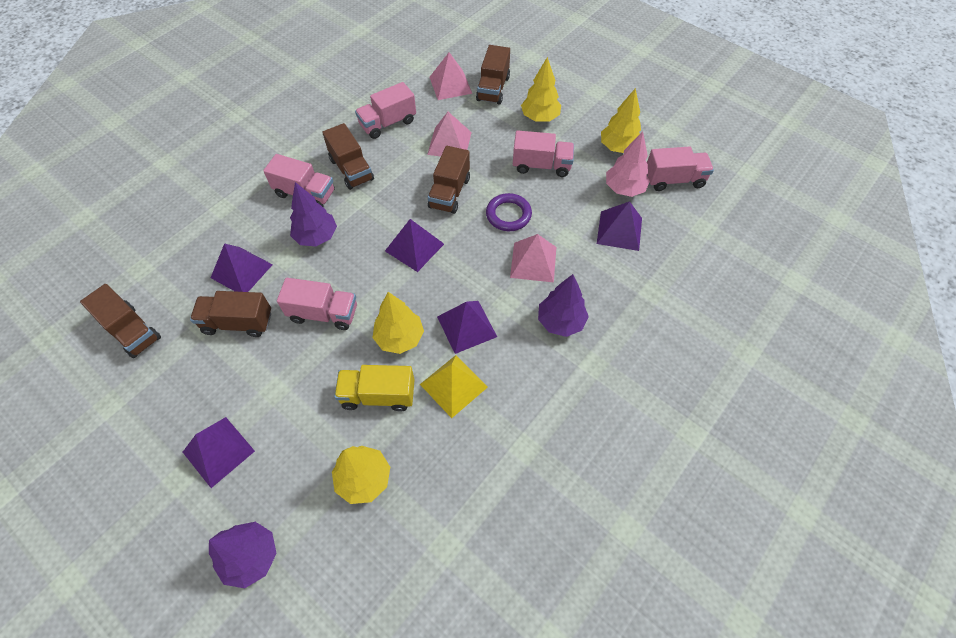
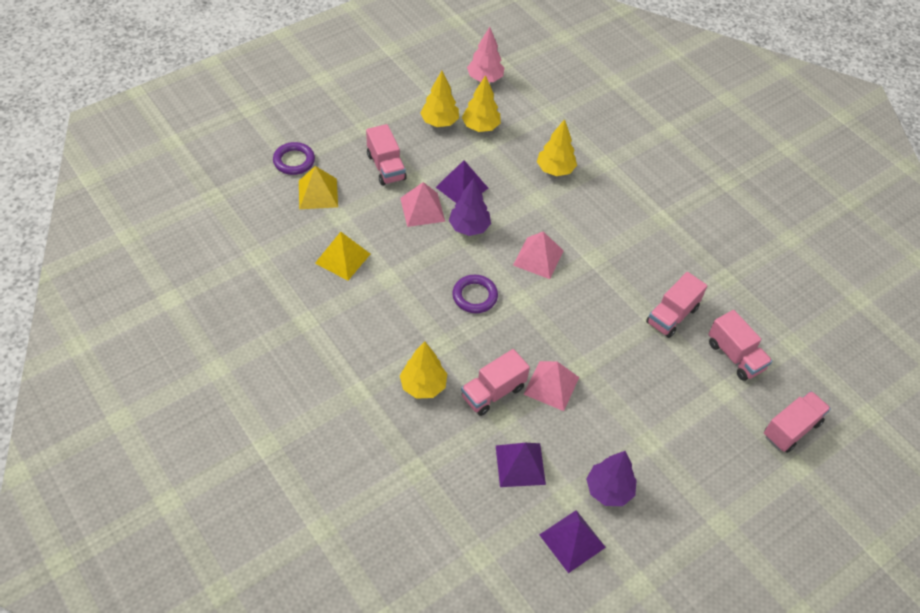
brown truck: [80,284,161,358] [190,291,271,337] [322,123,374,190] [428,146,470,214] [476,45,510,104] = 5 -> none = 0
purple pyramid: [183,417,255,488] [211,243,273,292] [385,219,444,272] [437,301,497,354] [597,201,642,251] = 5 -> [436,160,488,203] [496,443,546,487] [539,510,606,573] = 3
purple ring: [486,193,532,231] = 1 -> [273,142,315,175] [452,275,498,313] = 2
purple tree: [209,522,277,588] [290,182,337,246] [538,274,589,337] = 3 -> [449,178,491,236] [586,451,637,506] = 2
yellow pyramid: [420,355,488,418] = 1 -> [299,166,338,209] [315,232,370,281] = 2
yellow truck: [334,365,415,412] = 1 -> none = 0

